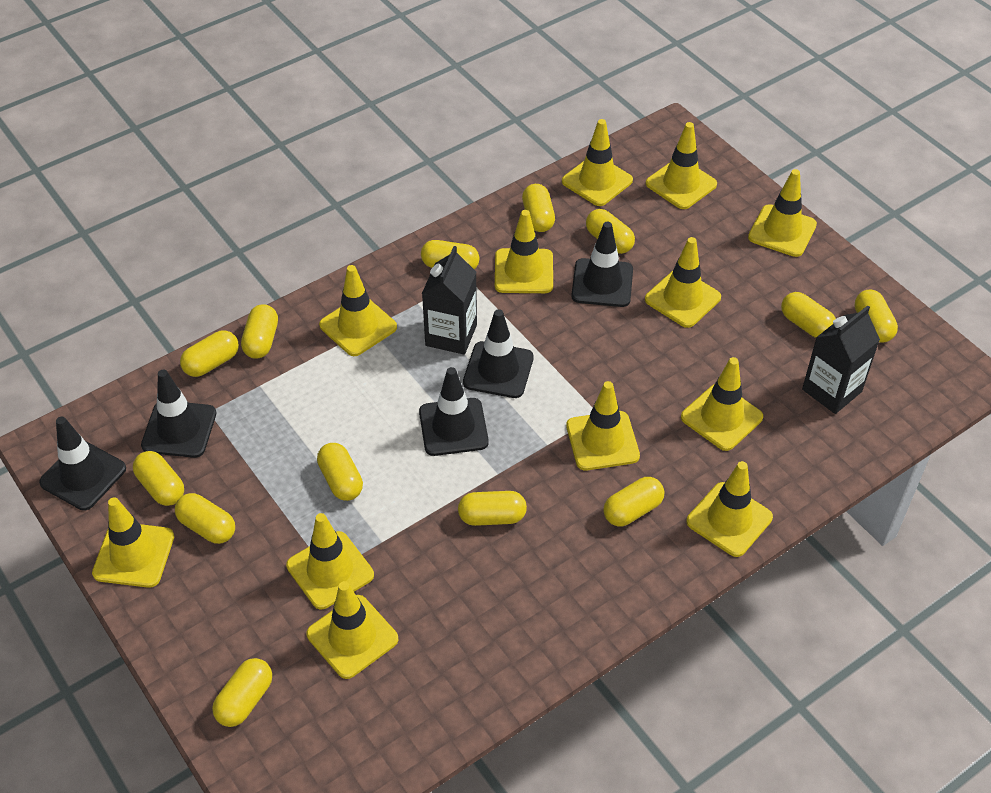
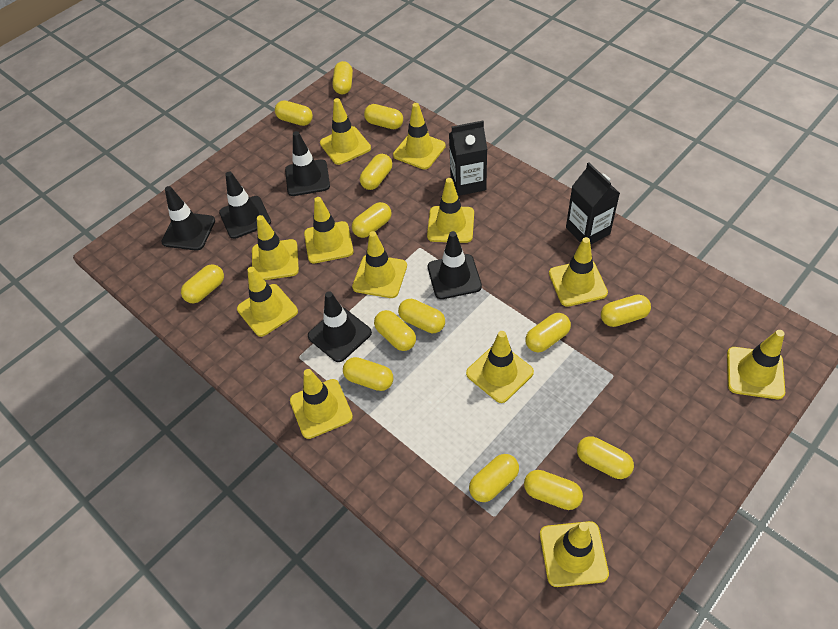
yellow capsule: [133,451,184,506] [175,493,235,544] [180,330,239,377] [212,658,272,727] [241,304,278,359] [317,443,363,501] [421,240,479,269] [458,491,527,526] [522,184,555,232] [586,209,635,254] [603,477,664,527] [781,292,836,338] [855,290,898,343] = 13 -> [181,264,224,303] [275,100,313,126] [333,61,353,94] [343,357,393,391] [352,202,391,238] [360,154,392,190] [364,104,403,129] [374,310,416,351] [398,299,445,333] [469,454,519,502] [524,470,583,510] [525,313,571,352] [577,436,634,479] [601,294,651,327] = 14

